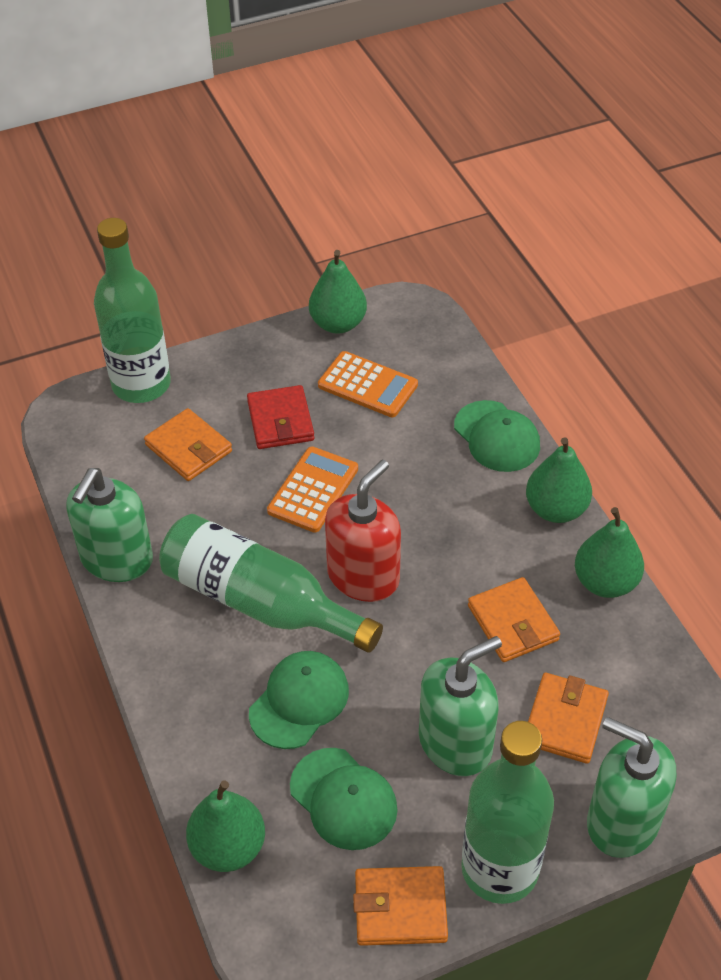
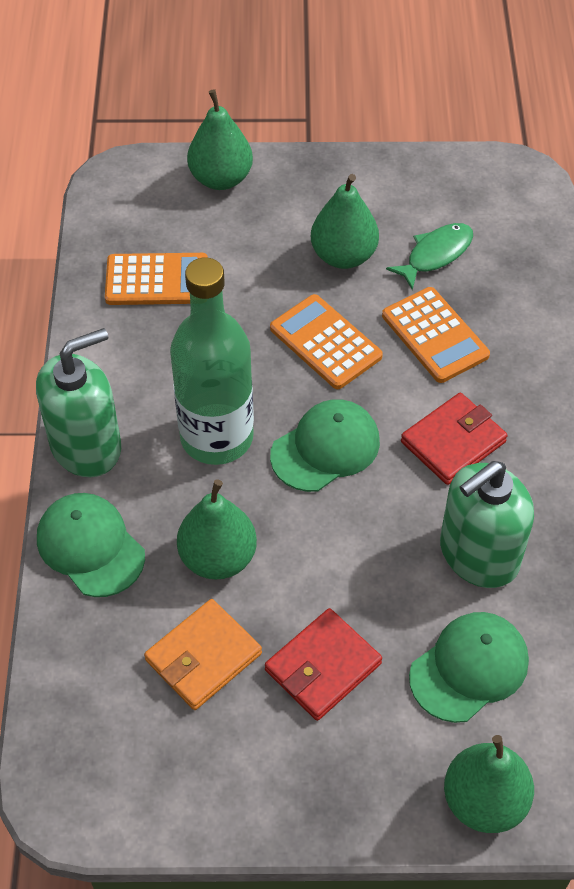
green bottle: [94,218,171,403] [159,514,383,653] [461,721,554,904] = 3 -> [170,257,254,465] = 1
green fish: none = 0 -> [386,223,473,290] = 1
green soap dispenser: [66,468,153,582] [419,636,502,776] [587,717,676,858] = 3 -> [36,328,121,477] [440,461,534,588] = 2
orange calculator: [267,446,358,533] [318,351,418,417] = 2 -> [105,253,208,305] [270,294,383,389] [382,287,490,383] = 3
orange wallet: [144,408,232,481] [353,866,448,946] [468,577,560,662] [528,673,609,764] = 4 -> [144,599,262,710] = 1
red soap dispenser: [325,460,401,602] = 1 -> none = 0
red wallet: [247,385,314,449] = 1 -> [265,608,382,721] [401,393,508,485] = 2

